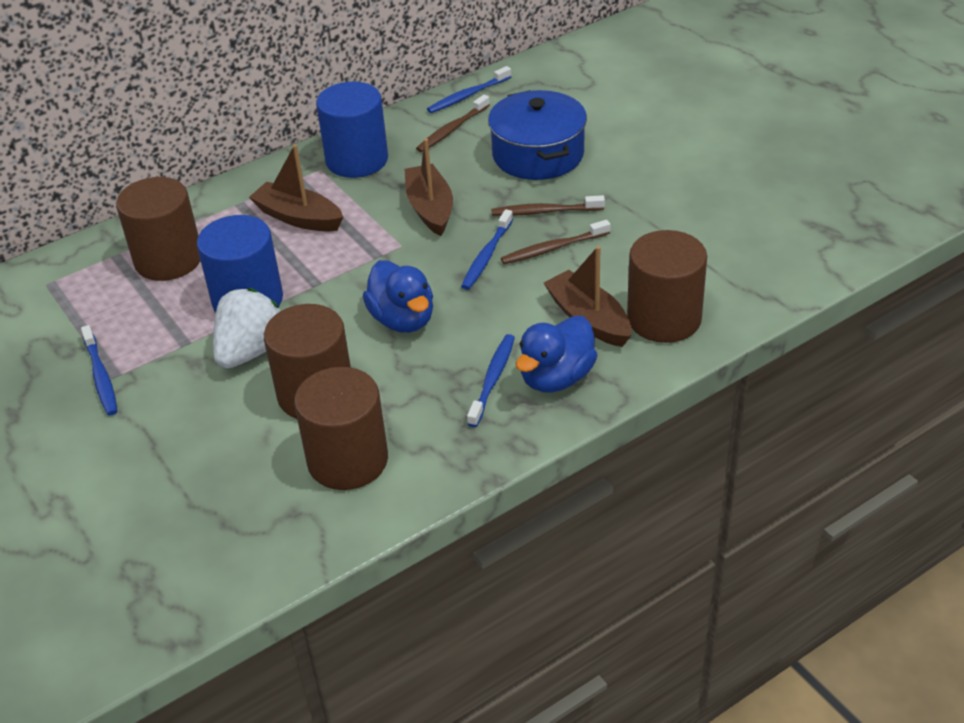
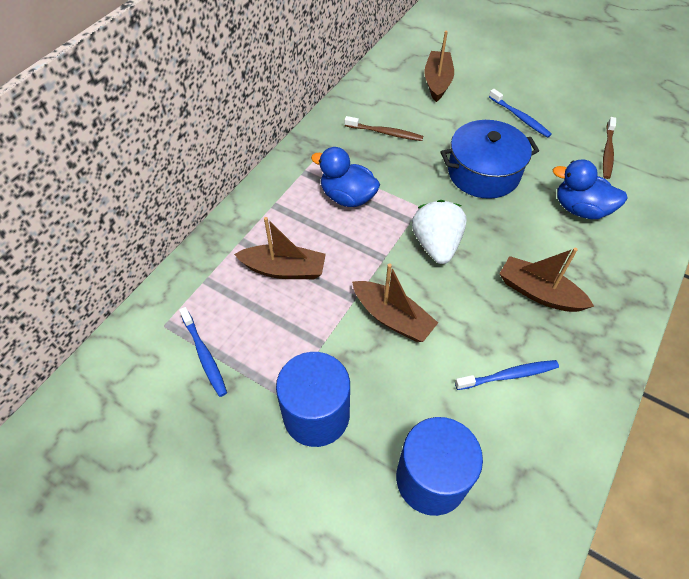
blue toothbrush: [81,325,117,415] [427,66,511,113] [461,209,513,290] [467,334,515,427] = 4 -> [179,307,227,397] [455,360,559,390] [489,89,552,138] = 3
brown boat: [249,144,343,232] [404,138,453,236] [544,246,631,347] = 3 -> [234,217,326,279] [352,264,438,342] [424,30,454,102] [499,248,594,312] = 4
brown cylinder: [116,177,200,281] [264,304,351,419] [294,367,388,490] [627,230,707,343] = 4 -> none = 0
brown toothbrush: [416,95,490,152] [491,195,605,216] [501,220,610,264] = 3 -> [345,116,423,141] [603,117,616,179] = 2

